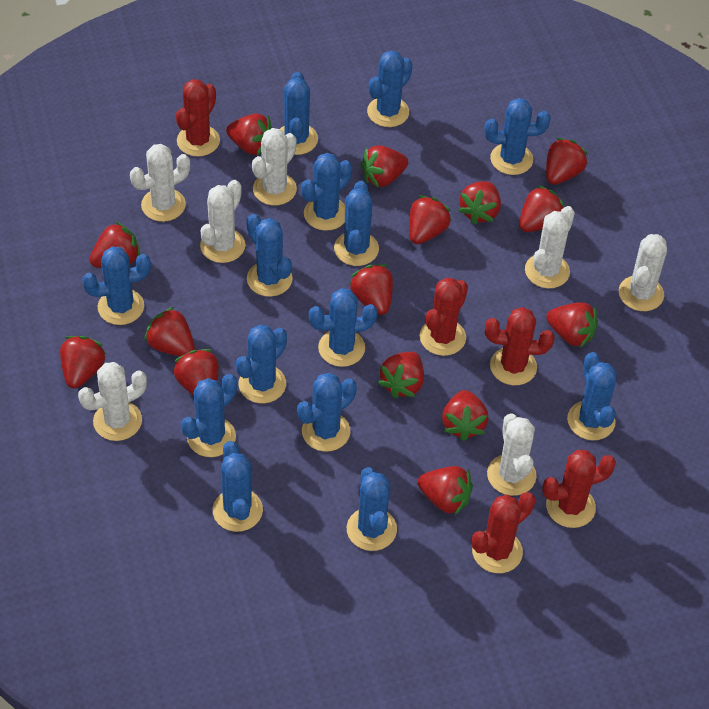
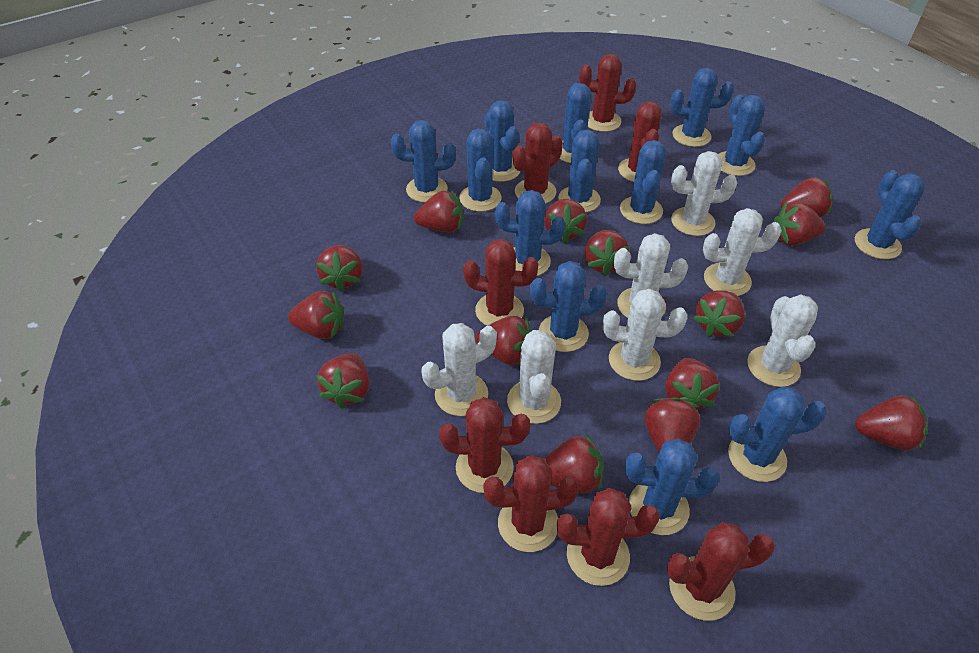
blue cactus: [82,246,151,325] [181,374,237,457] [213,441,263,532] [236,325,287,403] [247,214,292,297] [280,72,318,155] [297,373,357,451] [301,153,352,231] [309,288,378,367] [334,180,379,266] [347,467,397,551] [367,51,413,127] [485,98,551,175] [567,352,617,440] = 14 -> [391,120,456,202] [459,128,501,212] [485,100,520,182] [495,190,565,276] [530,261,607,352] [558,130,601,212] [559,83,592,163] [620,140,667,224] [625,438,720,535] [670,68,734,147] [718,95,765,176] [728,386,827,482] [855,170,925,259] = 13
red cactus: [176,79,220,157] [420,278,468,356] [472,492,535,573] [485,307,554,385] [542,450,616,528] = 5 -> [439,397,530,493] [463,239,538,326] [483,455,579,552] [513,122,563,204] [557,488,660,586] [580,54,636,132] [618,101,662,182] [667,522,775,621] = 8
red strawberry: [60,336,106,388] [89,222,140,268] [144,307,195,356] [174,349,219,396] [226,114,272,155] [349,264,393,315] [360,145,408,188] [378,352,424,398] [409,196,452,244] [418,466,473,515] [442,390,489,441] [458,181,501,224] [519,185,564,232] [546,138,588,185] [546,303,598,347] = 15 -> [288,291,344,339] [316,245,362,292] [316,353,369,409] [414,190,463,233] [476,316,531,366] [544,199,587,243] [545,434,603,493] [584,230,629,276] [645,398,700,452] [666,358,720,410] [693,290,745,337] [774,202,826,246] [780,176,833,218] [855,395,928,450] = 14

